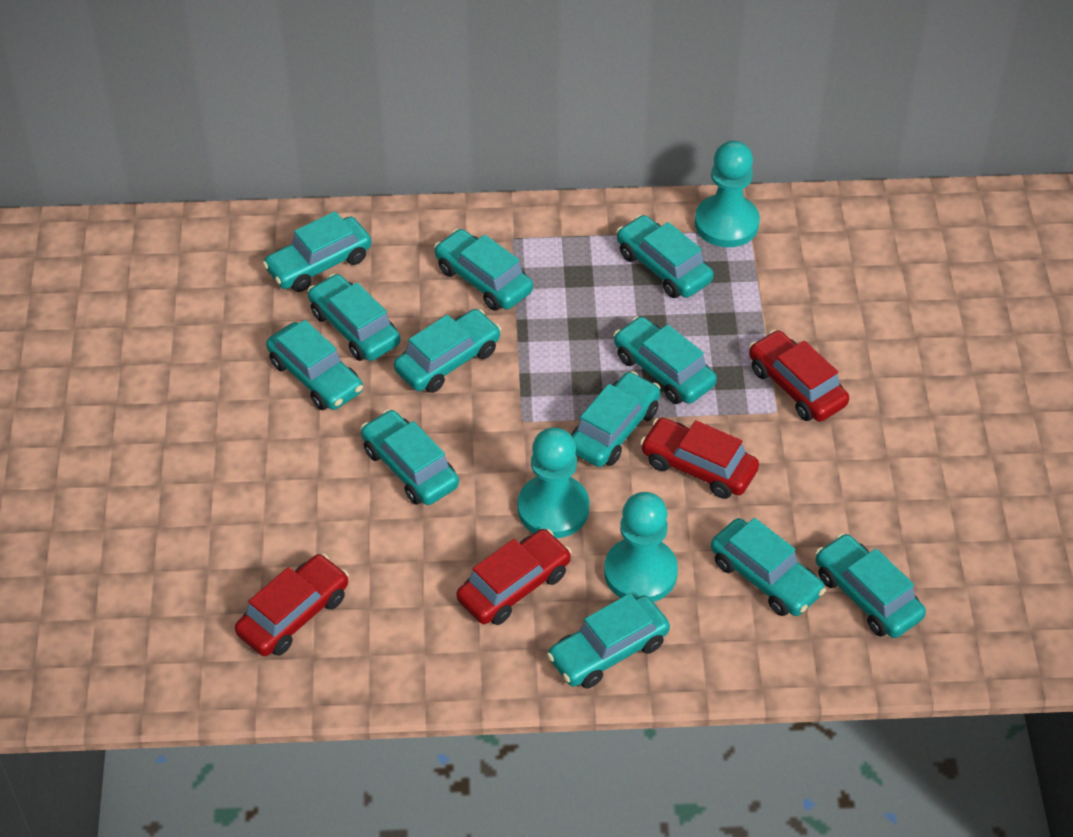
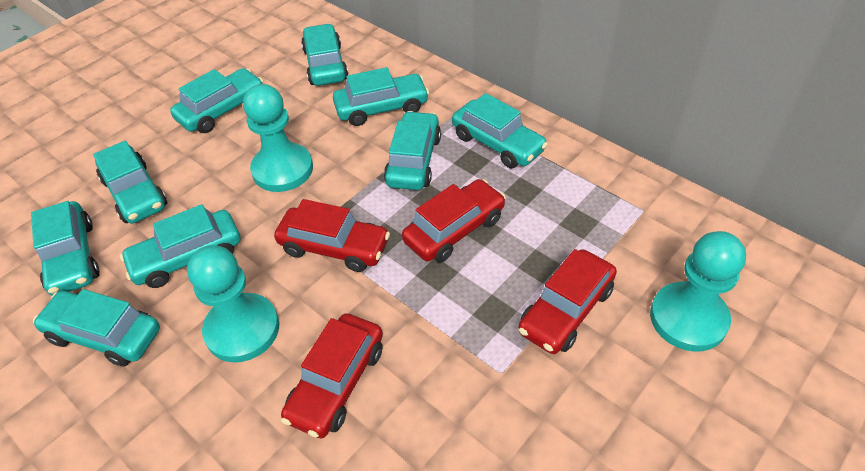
turquoise car: [262,211,372,292] [266,320,363,410] [308,273,400,361] [360,409,459,505] [394,309,501,393] [434,229,533,311] [547,593,670,689] [571,371,661,467] [613,316,717,404] [616,215,714,298] [711,518,826,616] [815,533,926,638] = 12 -> [31,201,100,296] [33,289,160,366] [93,141,167,224] [120,204,241,288] [170,68,263,133] [301,24,348,86] [333,67,429,126] [384,111,441,190] [452,93,548,168] = 9

